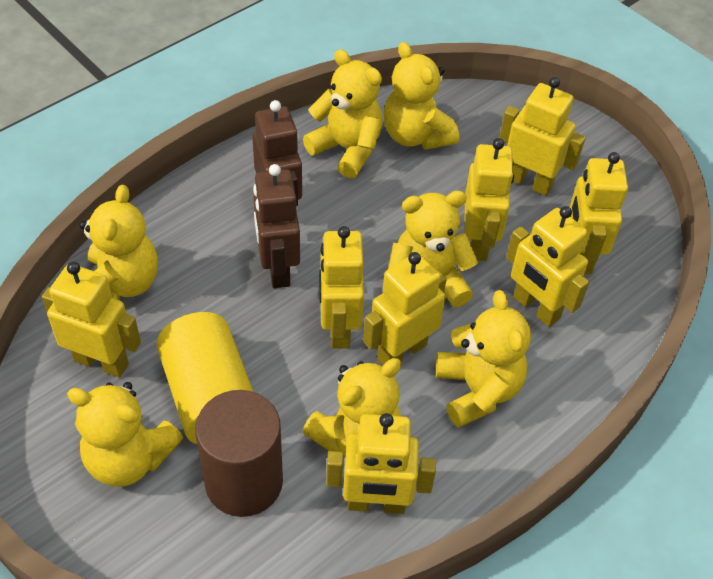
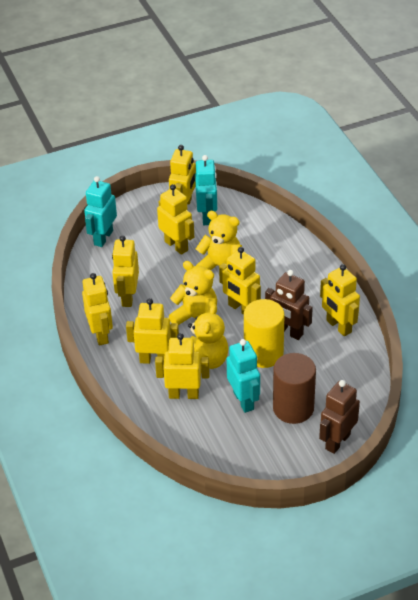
turquoise robot: none = 0 -> [84,176,117,247] [195,155,218,225] [227,339,260,413] = 3
yellow teddy bear: [67,382,183,487] [79,185,158,301] [303,49,383,179] [303,358,401,456] [383,42,459,150] [388,191,478,307] [436,290,531,428] = 7 -> [169,261,217,325] [188,304,228,369] [196,211,242,270] = 3

